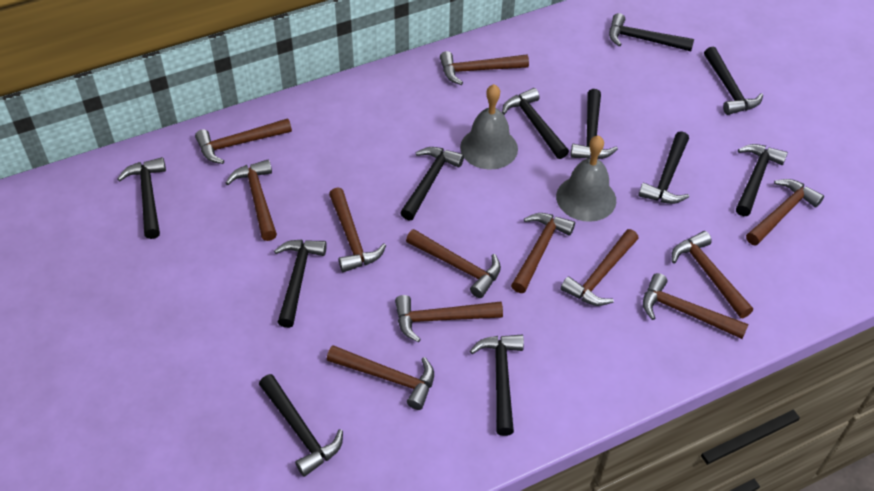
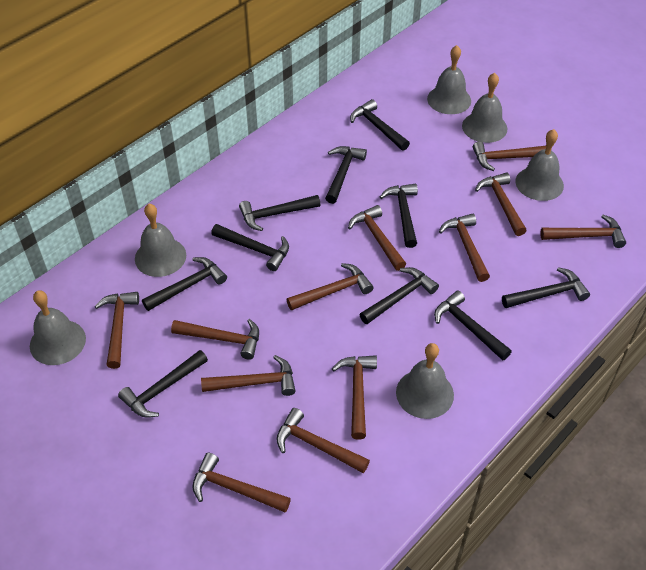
black hammer: [117,157,166,239] [259,374,343,477] [274,240,327,328] [400,147,464,220] [470,335,524,436] [502,88,569,159] [571,89,618,159] [609,13,694,51] [638,131,689,204] [704,47,763,115] [736,144,788,216] = 11 -> [118,350,208,418] [142,257,227,311] [211,224,289,271] [239,195,321,231] [325,146,367,204] [350,99,410,151] [360,267,439,324] [380,184,418,248] [434,290,512,361] [502,267,590,308] = 10
grey bell: [460,84,518,169] [556,135,616,222] = 2 -> [30,290,86,365] [135,204,186,277] [396,343,454,419] [427,45,471,114] [462,73,507,143] [515,129,564,201] = 6

